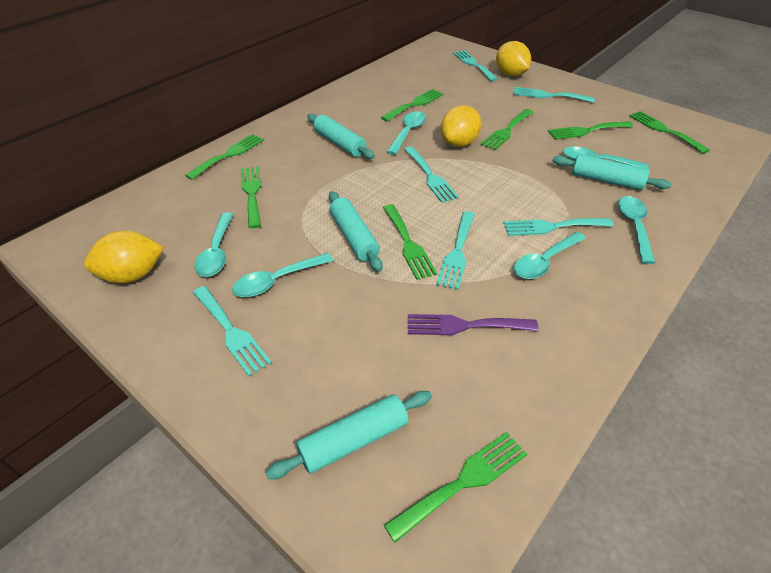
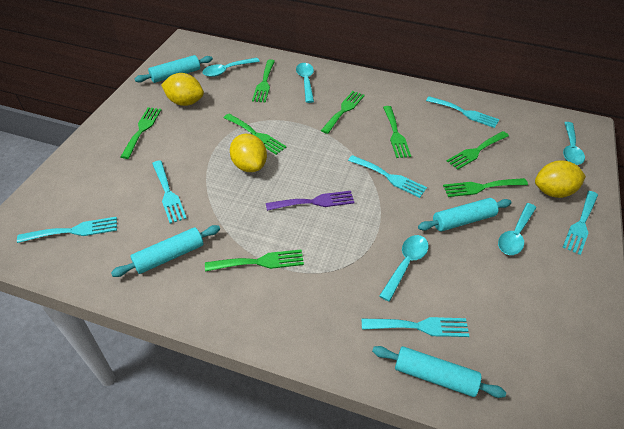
turquoise spoon: [194,212,233,277] [232,253,334,297] [387,112,426,155] [514,232,586,279] [563,146,649,169] [618,196,655,264] = 6 -> [202,57,260,77] [296,63,314,103] [379,235,429,302] [498,203,536,255] [563,122,585,165] = 5

